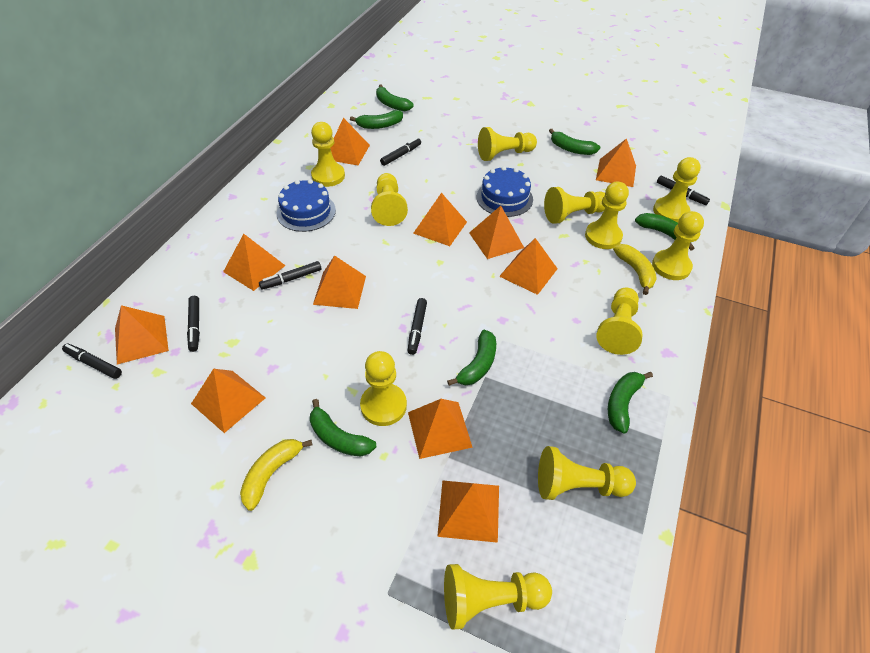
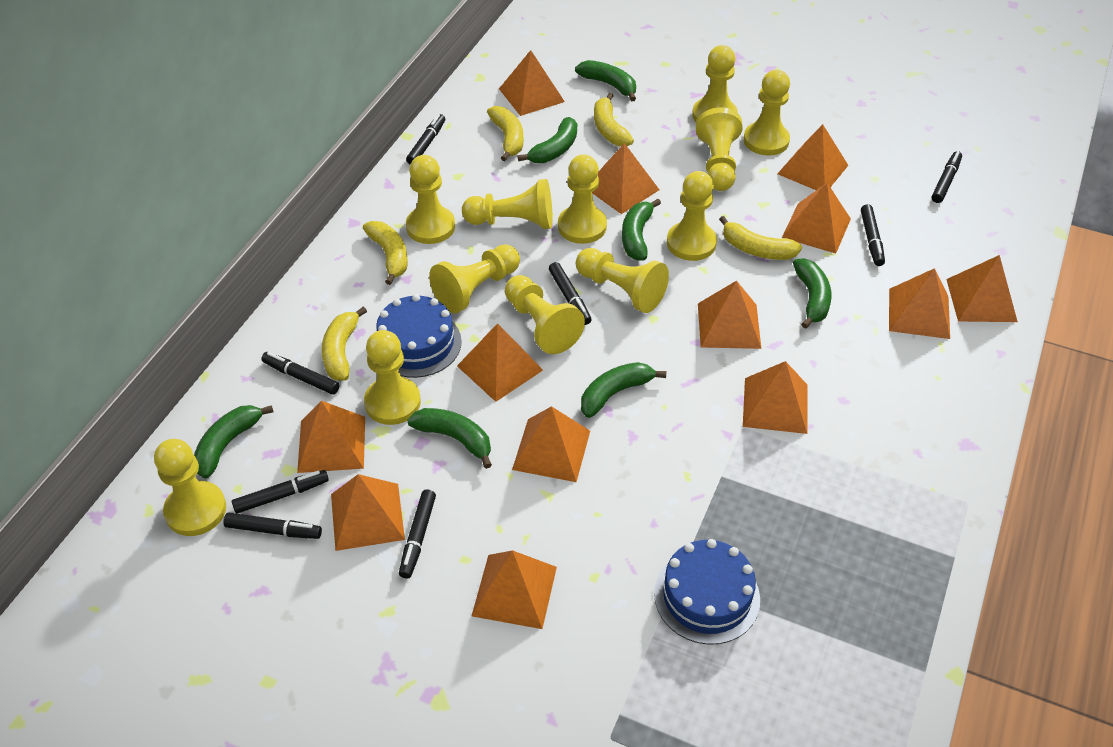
black marker: [62,344,122,379] [187,296,200,352] [259,261,322,290] [380,138,421,166] [408,298,427,355] [657,175,710,205] = 6 -> [223,513,322,539] [232,470,329,514] [261,352,339,395] [399,489,436,579] [406,114,445,164] [549,262,592,325] [861,204,885,266] [932,151,962,203] = 8
orange pyramid: [115,305,169,364] [191,369,265,433] [223,234,286,291] [313,255,366,309] [330,118,370,165] [408,399,473,459] [413,193,467,246] [437,480,499,543] [469,206,524,259] [499,238,558,295] [596,138,636,187] = 11 -> [297,401,365,473] [331,474,405,551] [457,323,543,402] [472,550,557,629] [499,50,565,116] [512,406,590,482] [592,143,659,214] [698,281,761,349] [743,361,808,434] [778,124,848,190] [782,183,851,254] [889,268,950,339] [946,255,1018,322] = 13
yellow banana: [240,439,312,511] [613,244,657,295] = 2 -> [322,307,367,381] [363,221,408,285] [487,106,523,161] [594,93,634,146] [719,216,802,260] = 5
yellow pawn: [311,122,345,187] [360,351,407,426] [371,173,408,226] [444,564,552,630] [478,127,537,161] [538,446,636,500] [544,187,605,224] [585,182,629,249] [596,288,643,355] [652,211,704,280] [653,157,701,223] = 11 -> [154,439,226,536] [364,330,421,425] [406,155,455,244] [429,244,520,313] [462,179,553,229] [505,275,585,354] [558,154,607,244] [576,248,669,313] [667,171,717,261] [692,45,738,122] [696,107,743,191] [743,70,790,156] = 12

